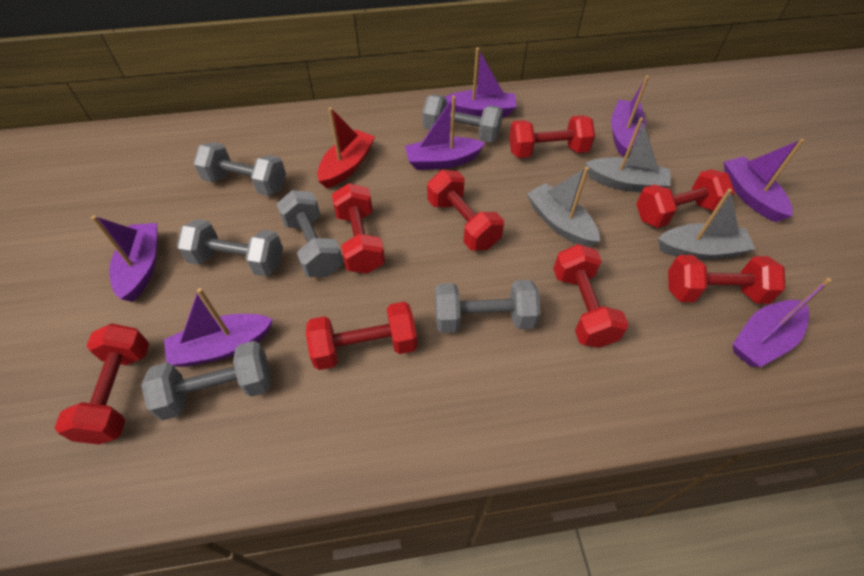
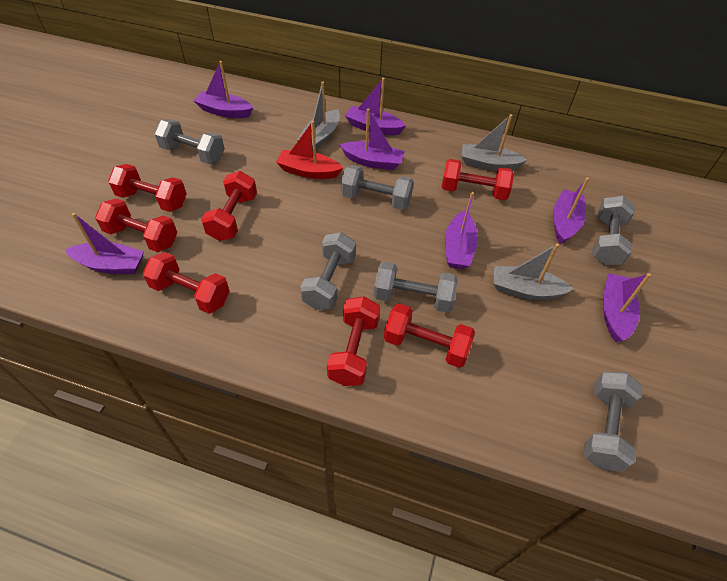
red dumbbell: [54,323,149,444] [306,302,417,370] [332,183,385,274] [427,170,504,251] [509,115,595,158] [553,244,629,348] [636,169,735,228] [668,255,785,304] = 8 -> [95,199,177,252] [108,164,187,212] [143,252,230,314] [201,171,257,241] [327,296,380,386] [384,303,475,368] [442,159,514,200] = 7

